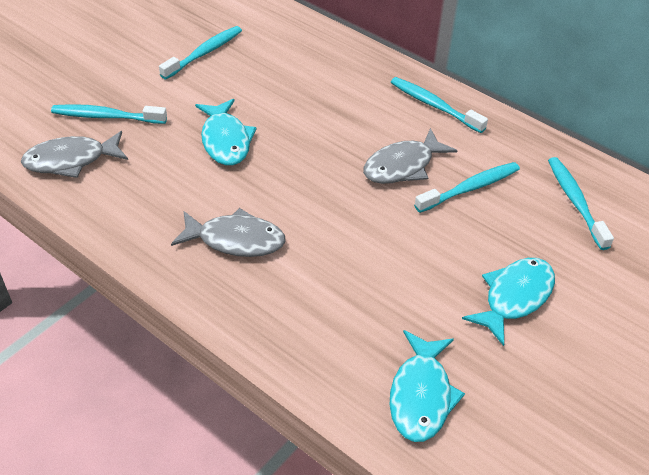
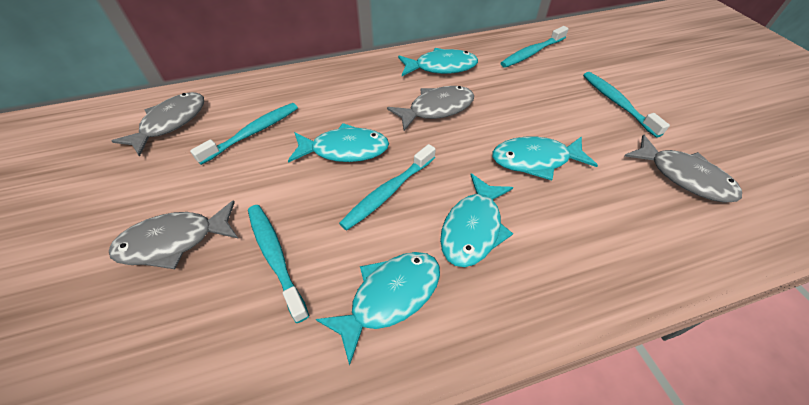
grey fish: [21,131,128,178] [171,208,286,257] [363,128,458,184] = 3 -> [109,200,239,269] [112,92,204,157] [387,86,474,131] [624,135,742,203] = 4
turquoise fish: [195,99,257,166] [389,330,465,442] [462,258,555,346] = 3 -> [288,123,389,163] [316,252,440,365] [398,48,478,76] [440,173,513,267] [492,136,598,180] = 5

